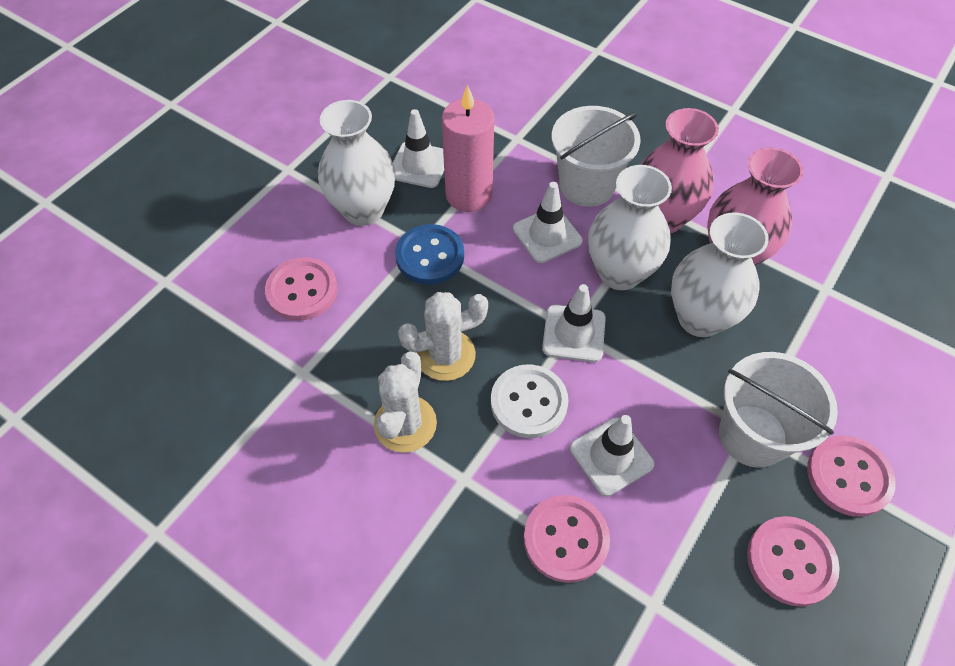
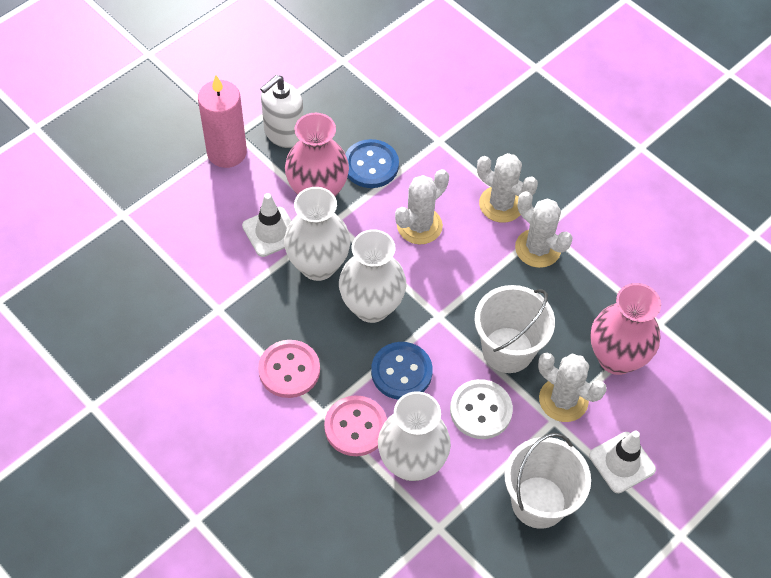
blue button: [395,224,464,285] = 1 -> [345,139,399,188] [371,342,433,400] = 2
pink button: [265,257,338,321] [524,495,610,583] [747,516,840,607] [807,435,896,517] = 4 -> [258,340,320,398] [324,395,387,456] = 2
white cactus: [374,351,437,453] [398,292,488,381] = 2 -> [395,169,449,245] [477,153,538,223] [515,191,573,268] [538,353,607,422] = 4
white soap dispenser: none = 0 -> [260,75,304,148] = 1
white traffic cone: [393,109,444,188] [513,182,583,263] [542,284,606,362] [570,415,654,497] = 4 -> [242,193,291,257] [589,431,656,493] = 2

